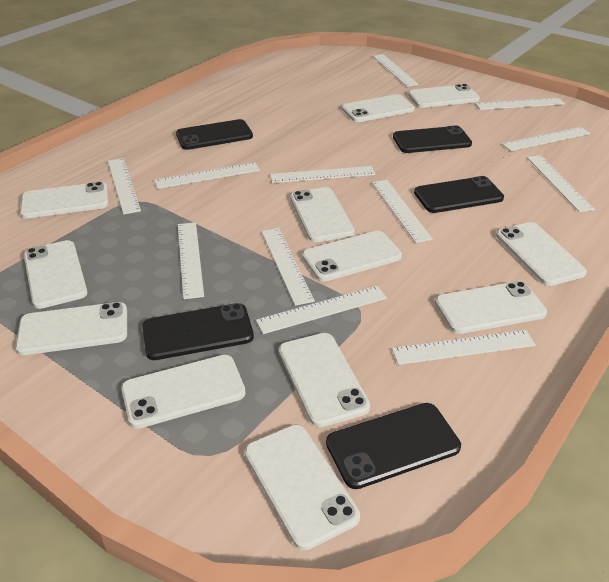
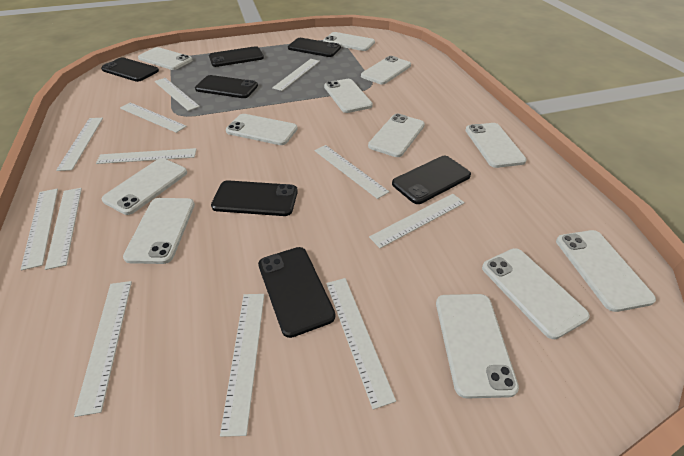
black phone: [142,303,254,360] [176,119,253,150] [326,403,461,489] [393,125,472,153] [414,176,504,213] = 5 -> [101,58,159,82] [195,75,258,98] [209,46,264,67] [211,180,298,216] [258,247,335,338] [288,38,341,57] [392,156,471,204] = 7

